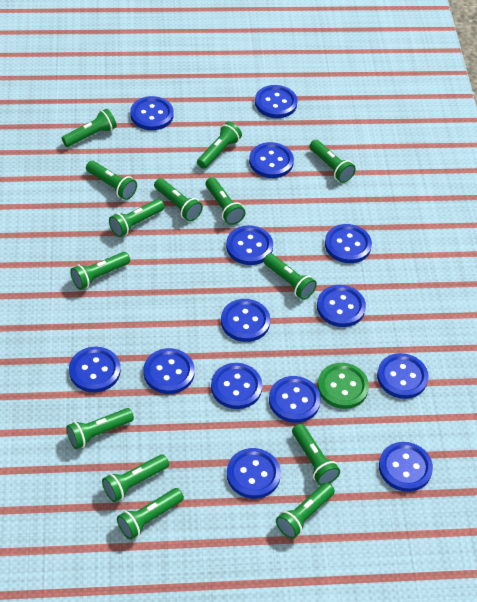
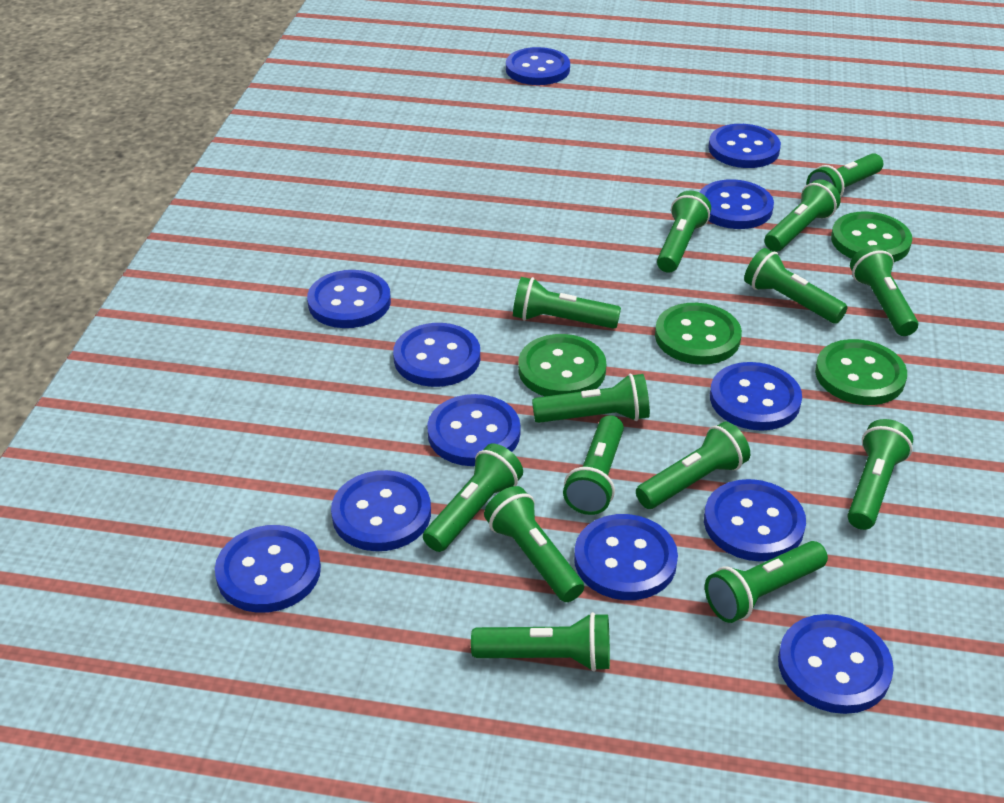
blue button: [69,347,121,393] [130,96,174,130] [143,348,195,394] [211,363,262,409] [221,299,270,342] [226,225,273,265] [227,448,281,499] [249,142,294,178] [255,85,298,118] [269,376,321,423] [317,285,366,327] [325,224,372,263] [377,353,428,399] [379,442,433,492] = 14 -> [215,525,321,613] [307,270,391,328] [331,470,431,551] [393,323,480,387] [427,394,520,466] [506,47,570,85] [574,514,678,600] [699,179,774,229] [704,479,806,561] [708,124,781,168] [710,362,802,430] [778,614,894,714] = 12
green button: [317,363,369,409] = 1 -> [518,334,607,396] [655,303,742,365] [815,339,907,405] [831,212,912,262] = 4

